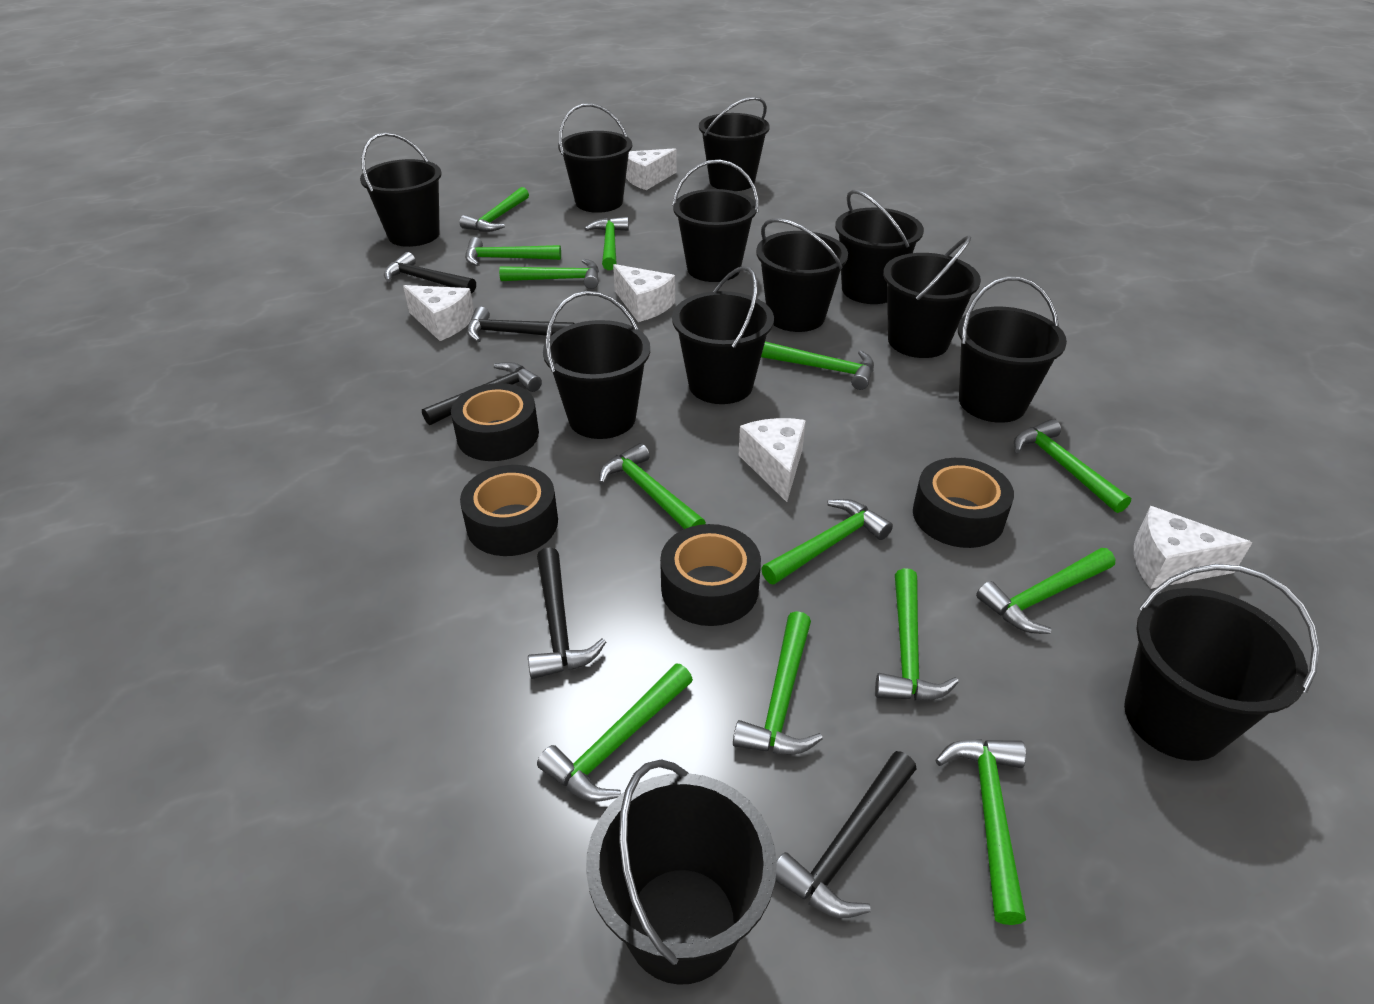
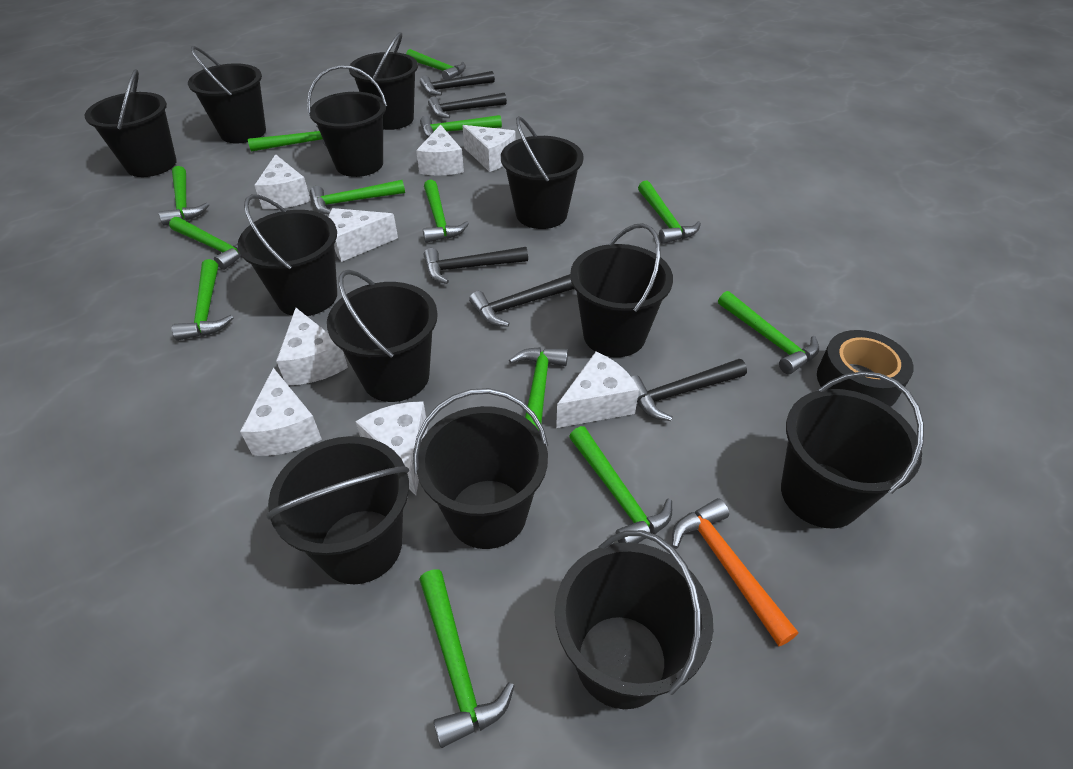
black tape: [451,383,539,461] [460,465,558,556] [660,524,761,626] [913,458,1014,548] = 4 -> [817,330,914,407] = 1
orange hammer: none = 0 -> [672,498,798,646] = 1
white cheese: [403,285,474,341] [613,264,675,322] [626,148,677,190] [739,418,806,502] [1134,506,1252,589] = 5 -> [240,368,322,456] [254,154,311,209] [276,308,348,385] [329,208,398,262] [355,401,428,495] [416,125,464,176] [462,125,516,172] [556,352,639,428] = 8

